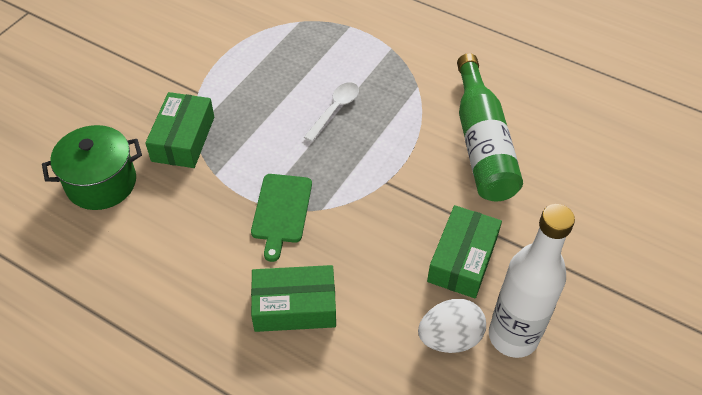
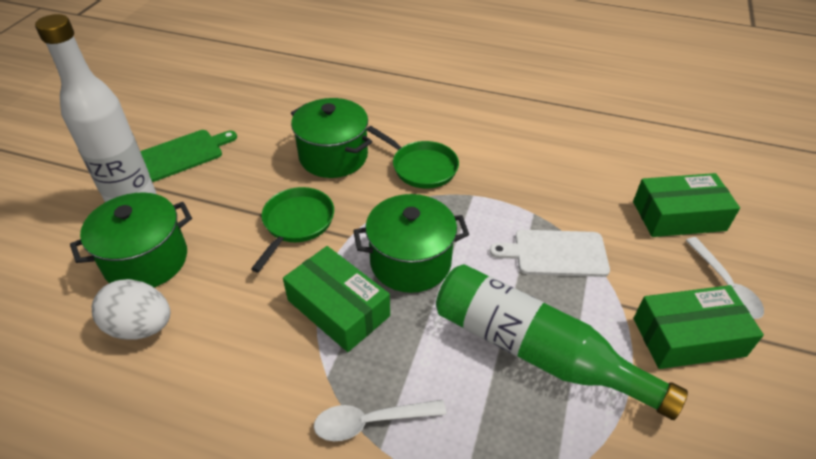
green pan: none = 0 -> [251,187,334,272] [367,126,459,189] = 2
green pot: [42,125,142,210] = 1 -> [70,192,192,287] [291,98,372,178] [353,194,469,293] = 3
white cutting board: none = 0 -> [490,230,610,277] = 1
white spoon: [304,82,359,142] = 1 -> [314,400,446,441] [686,237,764,319] = 2

